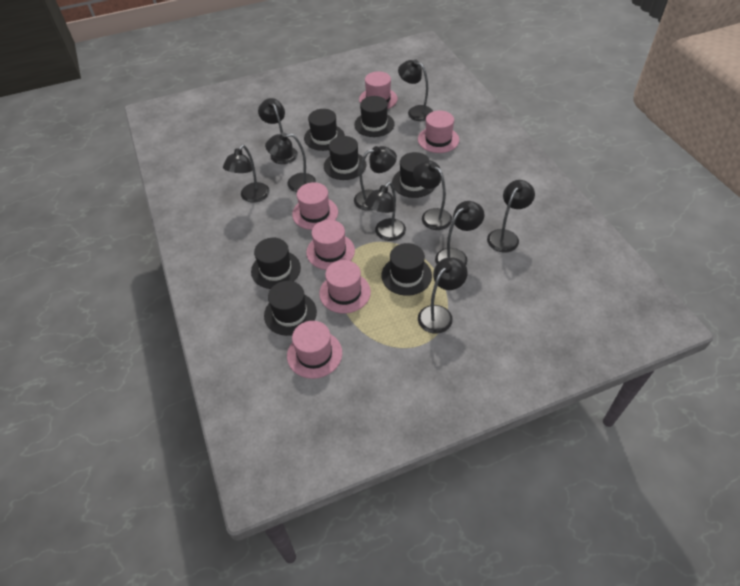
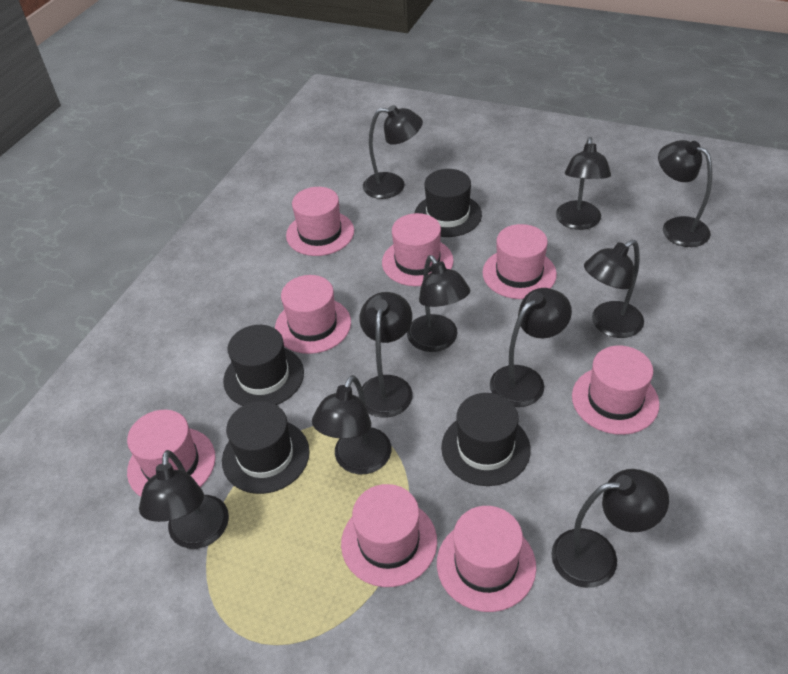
black hat: [251,238,301,289] [264,281,317,336] [304,109,345,151] [324,136,366,180] [354,96,395,137] [382,243,432,296] [392,152,435,198] = 7 -> [222,401,310,494] [223,325,304,406] [414,169,482,237] [441,393,531,486] = 4
pink hat: [287,321,342,379] [292,182,338,230] [306,220,355,270] [319,260,371,313] [359,71,398,109] [418,111,459,153] = 6 -> [127,410,216,497] [275,275,351,354] [286,187,354,256] [341,484,437,587] [382,213,454,286] [437,506,536,612] [482,224,557,299] [572,345,660,435] = 8

